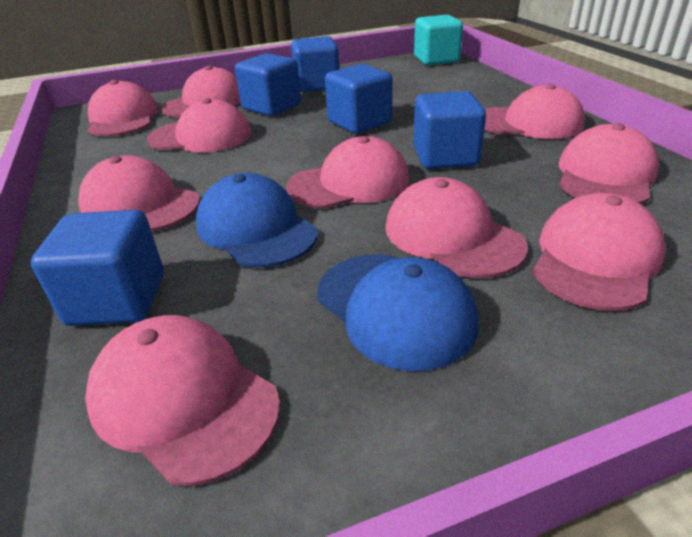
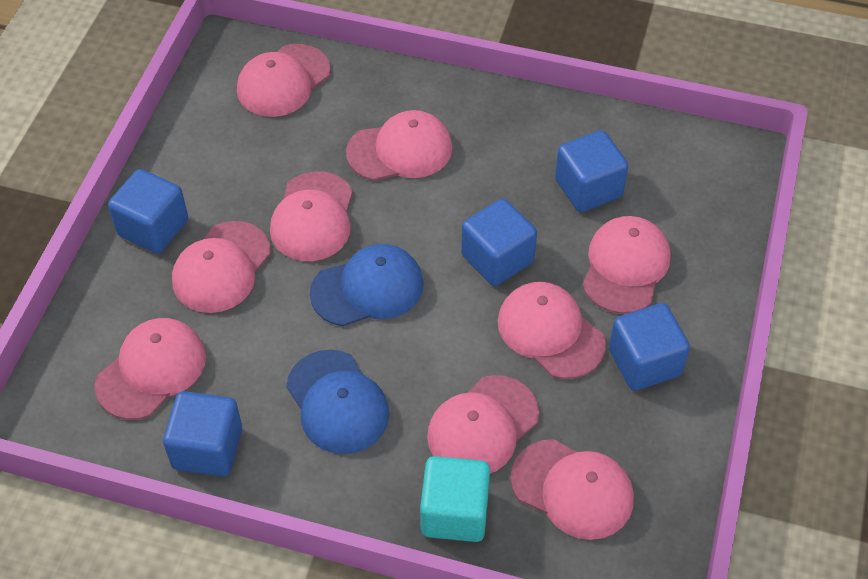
pink cap: [78,155,200,232] [85,315,280,486] [87,80,158,136] [147,98,251,152] [161,66,241,118] [286,136,410,209] [386,177,528,278] [484,84,585,139] [533,193,666,311] [559,123,659,204] = 10 -> [95,318,206,420] [172,221,271,313] [237,44,331,117] [270,171,353,261] [346,110,452,181] [427,375,539,474] [497,282,606,379] [511,439,634,540] [582,216,671,314] = 9

